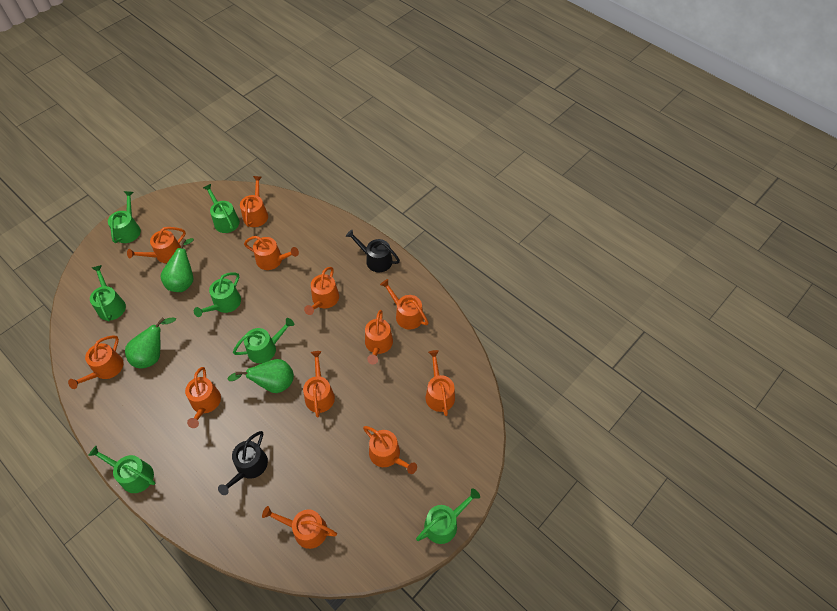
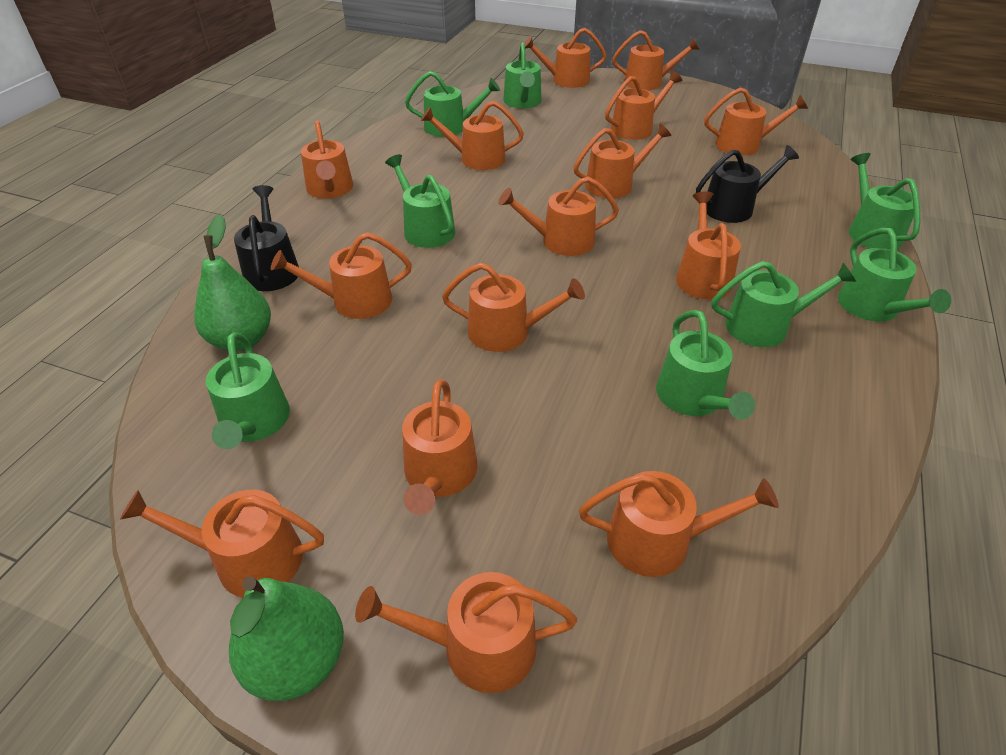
green pear: [125,317,176,369] [160,238,194,292] [227,359,294,393] = 3 -> [194,215,271,351] [229,576,344,701] = 2
green watering can: [88,446,155,493] [90,265,126,321] [108,191,141,243] [194,272,241,317] [203,184,240,233] [233,318,294,363] [416,488,480,544] = 7 -> [206,332,290,449] [385,154,455,248] [405,71,500,137] [503,42,542,108] [656,310,755,420] [712,261,856,347] [838,228,951,322] [849,153,920,249] = 8
orange watering can: [68,335,124,389] [127,227,186,263] [185,367,221,428] [240,176,268,227] [244,236,299,270] [262,506,337,549] [303,351,335,418] [304,267,339,315] [363,426,417,474] [365,310,393,365] [380,279,429,330] [425,350,455,416] = 12 -> [120,490,324,598] [271,232,412,319] [301,121,353,199] [355,572,577,693] [402,380,477,515] [421,101,524,170] [442,263,585,352] [498,177,619,256] [524,28,607,88] [574,123,672,198] [579,471,779,577] [605,71,682,140] [612,30,699,90] [676,191,741,300] [704,87,808,155] = 15

